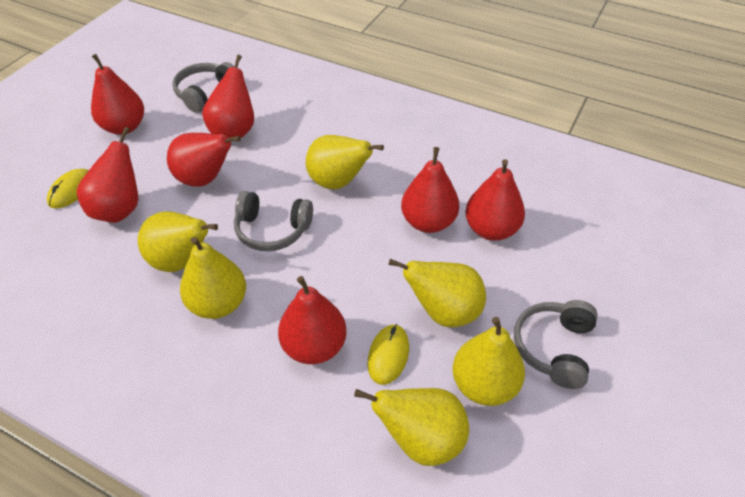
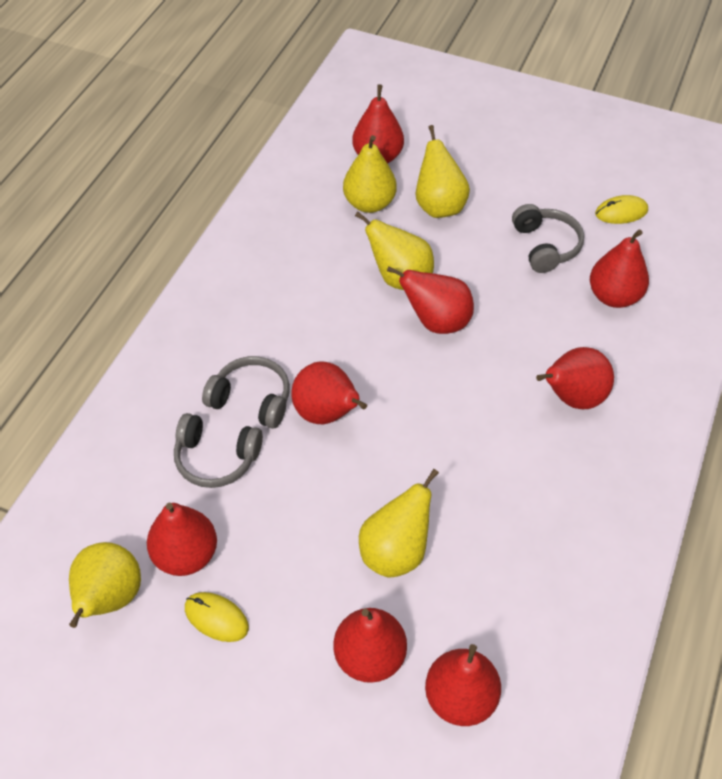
red pear: [77,127,138,223] [91,54,144,135] [167,133,241,187] [202,55,254,138] [278,276,347,364] [401,147,459,233] [465,159,525,241] = 7 -> [147,503,217,576] [291,361,367,424] [334,608,407,683] [352,85,404,163] [387,266,474,334] [425,644,501,726] [536,347,614,409] [590,229,649,308] = 8
yellow pear: [138,211,218,272] [180,237,246,319] [306,135,384,189] [354,388,469,466] [389,259,486,327] [453,317,525,406] = 6 -> [69,542,141,628] [343,135,397,213] [355,211,434,290] [359,469,439,578] [416,125,470,218] = 5

